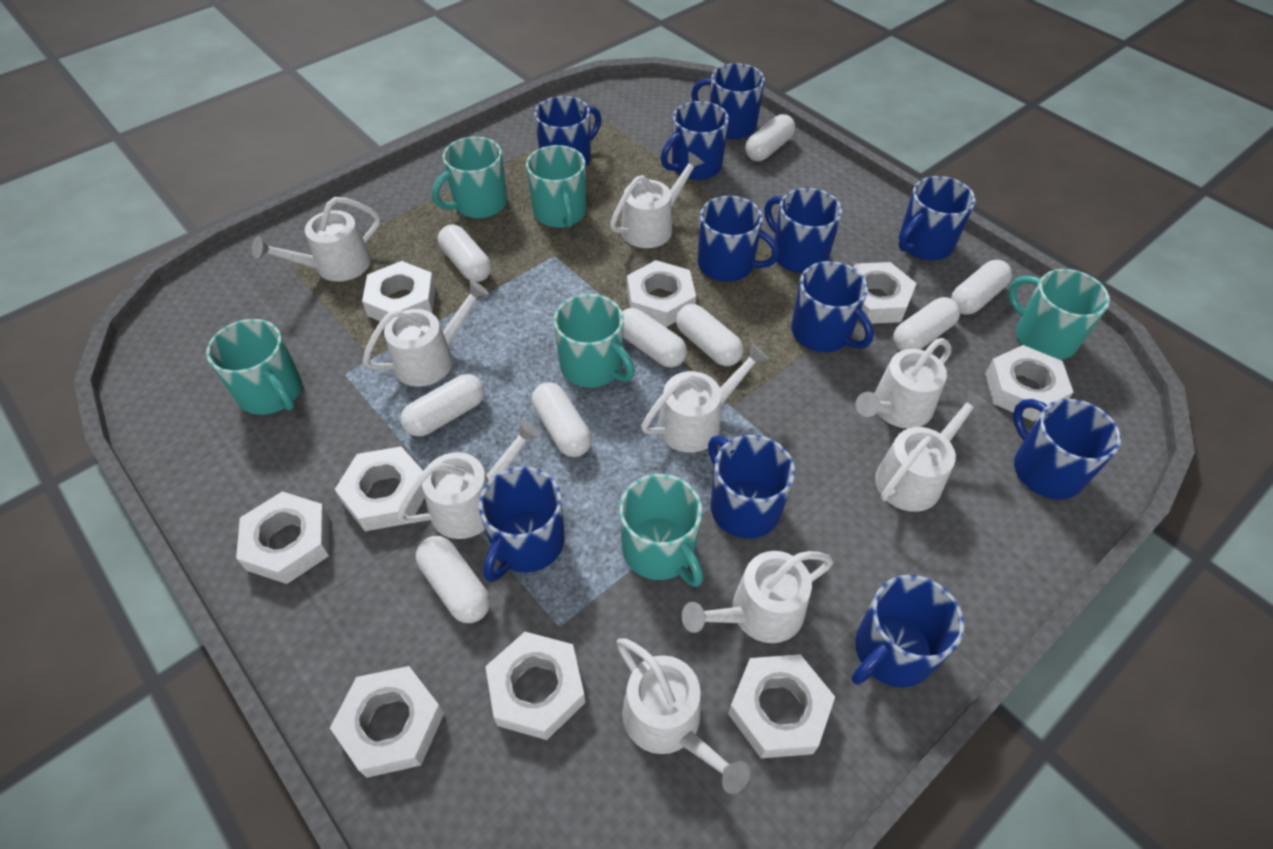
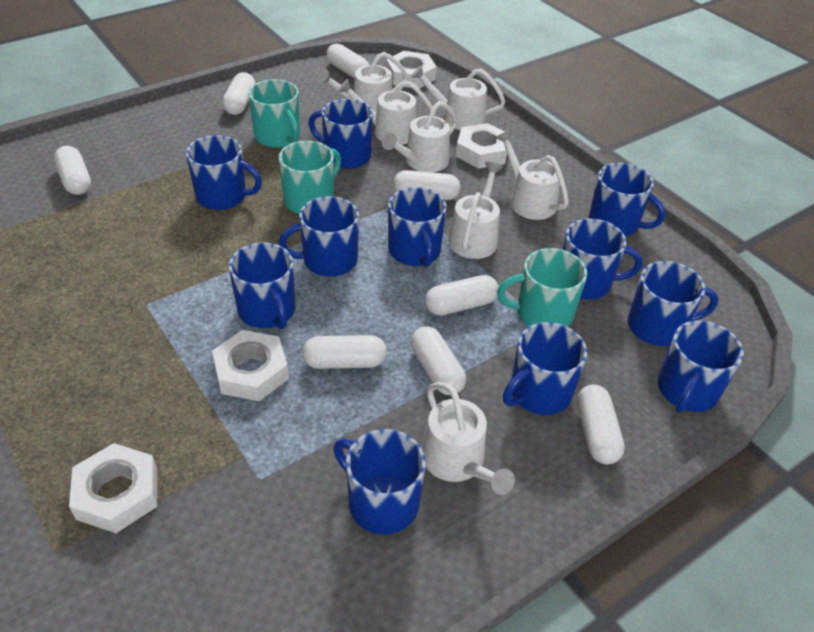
turquoise mug: [206,319,302,415] [432,136,507,219] [526,145,586,228] [554,294,635,388] [619,474,703,587] [1008,269,1110,360] = 6 -> [248,79,300,148] [279,141,341,214] [497,248,587,327] = 3
white capsule: [401,374,485,437] [416,536,490,623] [438,225,491,282] [532,382,592,457] [622,308,687,368] [676,304,744,366] [745,114,795,161] [893,297,960,351] [951,260,1012,315] = 9 -> [54,146,91,195] [222,72,256,115] [302,335,387,369] [326,44,369,79] [393,170,460,200] [411,327,466,395] [425,275,499,316] [577,385,625,464] = 8
white nut: [236,491,330,584] [330,666,444,778] [335,447,425,531] [362,261,436,321] [485,632,585,740] [627,260,696,327] [728,654,835,758] [853,262,917,324] [985,345,1073,421] = 9 -> [69,443,157,533] [212,330,289,401] [386,51,437,89] [456,123,510,169] = 4
white watering can: [252,197,380,282] [362,280,489,387] [397,419,540,539] [610,151,704,248] [616,638,750,794] [641,343,769,453] [682,551,834,643] [856,338,952,428] [875,389,988,512] = 9 -> [317,52,408,113] [338,79,436,145] [382,101,457,172] [411,65,505,130] [422,382,515,495] [448,162,503,259] [495,130,569,220] = 7

